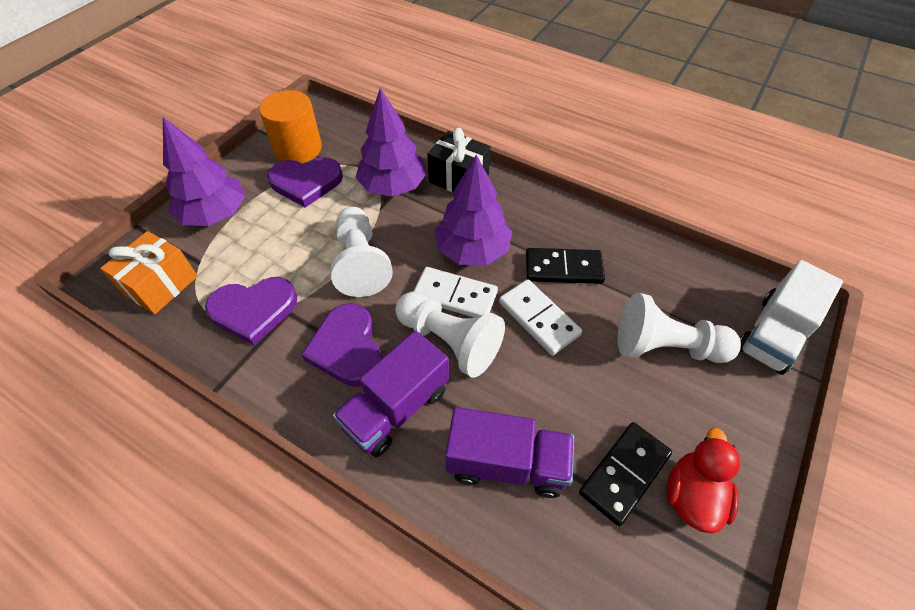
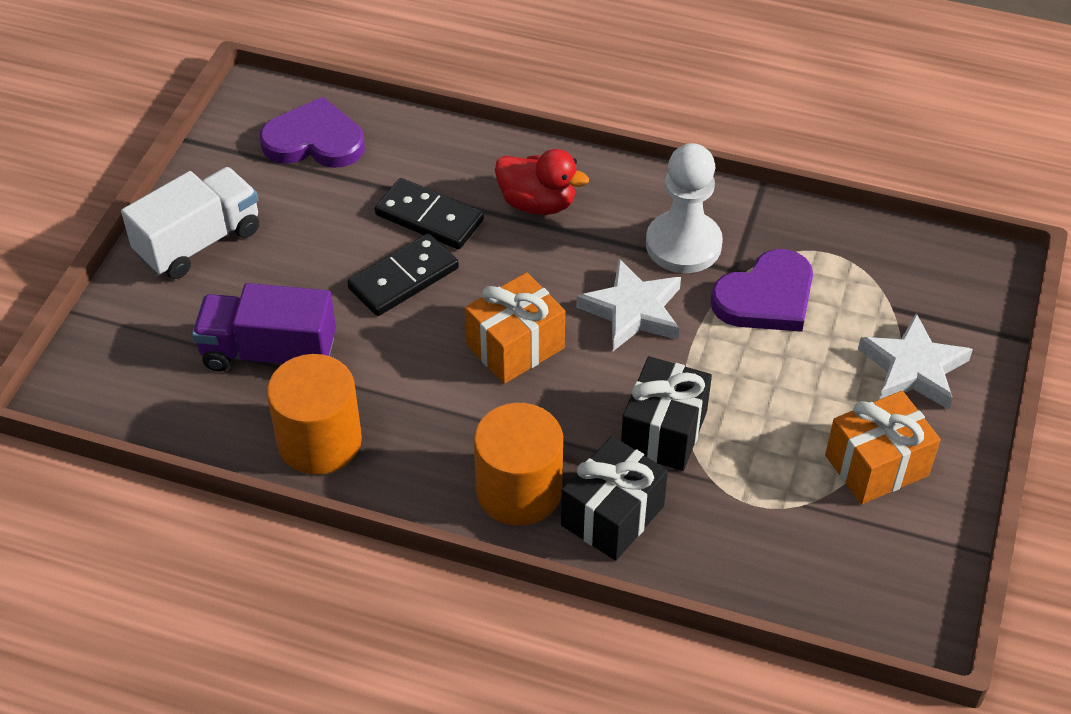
black gift: [427,128,491,192] = 1 -> [561,436,668,561] [621,356,712,471] = 2
orange cylinder: [259,90,322,163] = 1 -> [267,354,362,475] [474,403,563,526] = 2
orange gift: [100,231,198,314] = 1 -> [465,272,565,384] [825,391,941,504] = 2
purple heart: [205,277,297,345] [267,157,343,208] [301,303,383,387] = 3 -> [260,97,365,168] [711,249,813,332] = 2
purple tree: [163,117,245,226] [355,88,427,196] [435,155,512,265] = 3 -> none = 0
purple truck: [333,331,449,457] [445,407,574,498] = 2 -> [192,283,336,372] = 1
white domino: [413,267,498,318] [499,279,582,355] = 2 -> none = 0
white pawn: [330,207,393,297] [395,292,505,378] [618,293,741,363] = 3 -> [646,143,723,273] = 1
white star: none = 0 -> [576,259,681,351] [858,313,973,410] = 2

